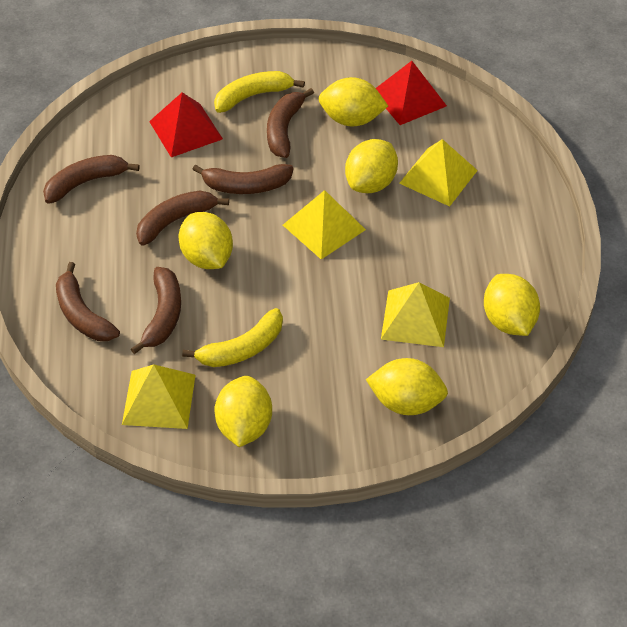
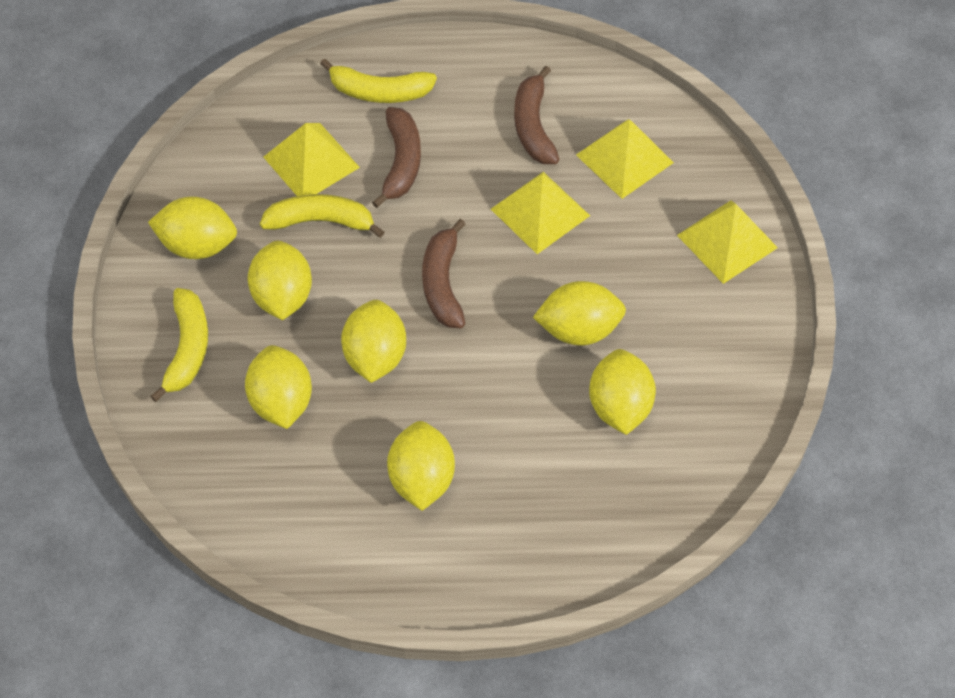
brown banana: [43,155,140,204] [56,262,120,341] [131,267,181,354] [136,191,229,245] [192,164,294,194] [267,88,314,158] = 6 -> [372,107,421,208] [422,219,466,328] [514,66,560,164] = 3
red pyramid: [149,92,223,157] [376,61,447,125] = 2 -> none = 0
yellow banana: [182,308,283,367] [214,71,305,113] = 2 -> [150,288,208,402] [260,194,384,238] [320,58,437,103] = 3
yellow lemon: [178,212,233,269] [214,376,272,447] [318,77,388,126] [345,139,398,193] [366,358,448,415] [484,274,540,336] = 6 -> [148,197,237,259] [245,345,312,429] [248,241,312,320] [341,300,406,383] [387,421,455,511] [533,281,626,345] [589,349,656,435] = 7

